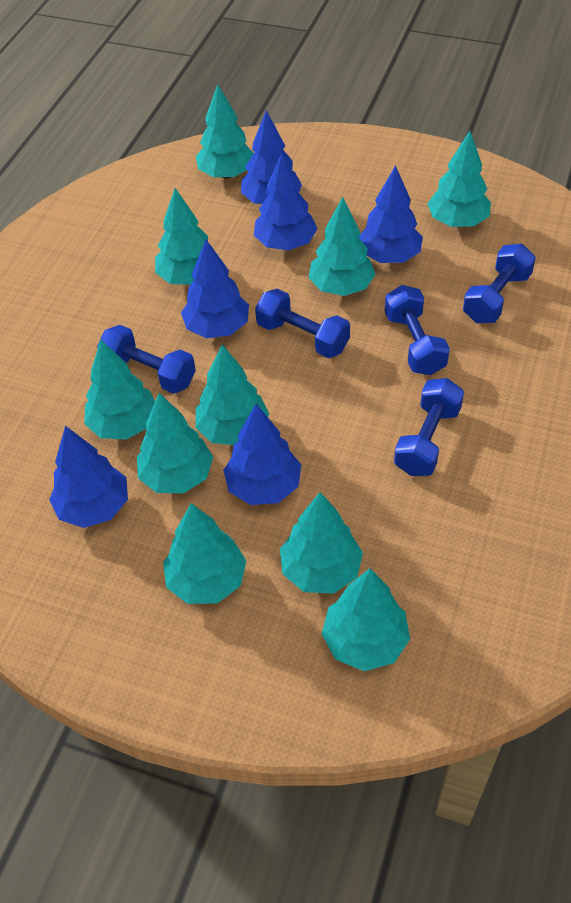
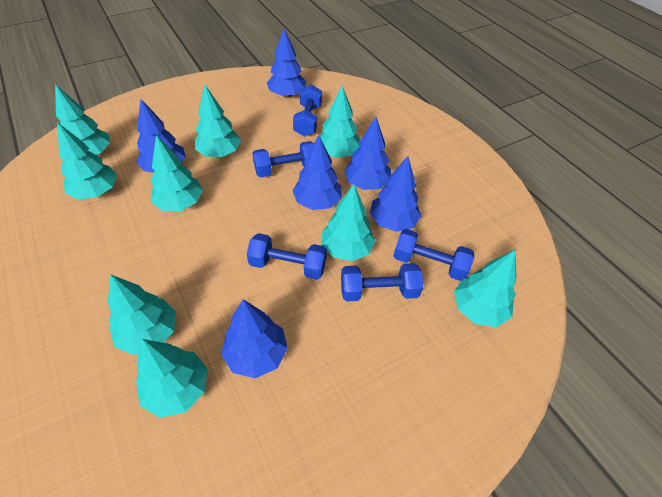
turquoise tree: [84,340,155,440] [137,393,213,493] [155,188,213,285] [163,503,246,604] [195,345,269,445] [196,84,254,179] [280,492,363,594] [309,197,376,296] [322,568,410,671] [427,131,491,227] = 10 -> [55,84,110,155] [57,122,117,200] [108,274,176,355] [136,339,207,418] [151,135,203,211] [195,85,241,157] [320,85,360,157] [322,184,376,261] [454,250,516,327] = 9

